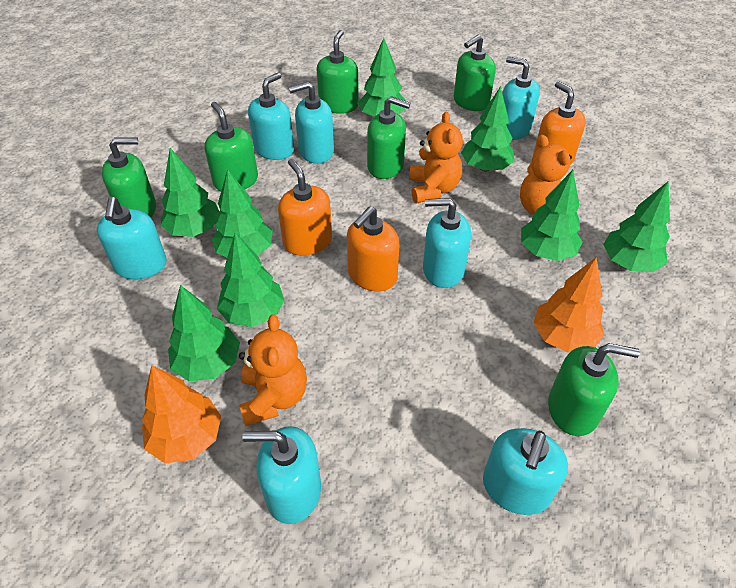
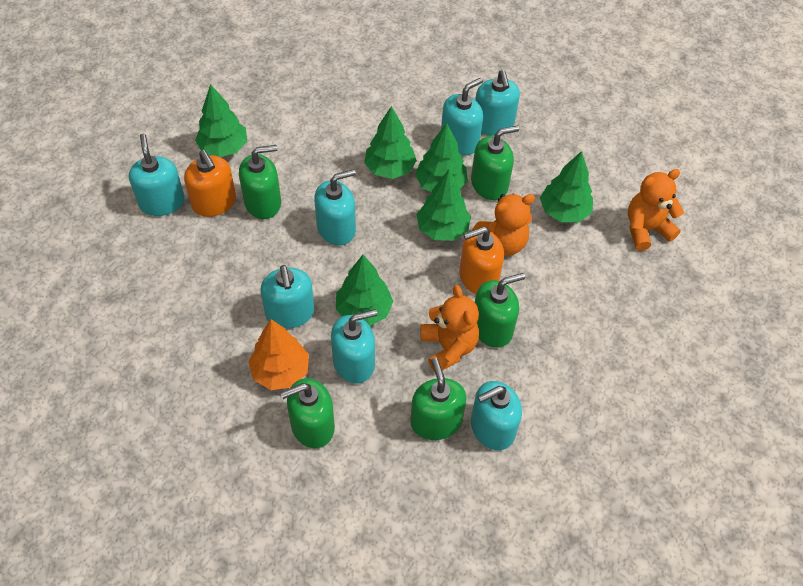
green soap dispenser: [102,137,156,217] [204,102,258,191] [317,30,359,114] [367,96,410,179] [454,35,496,111] [548,343,640,436] = 6 -> [239,145,281,219] [280,378,335,448] [410,358,467,440] [471,125,519,200] [475,273,525,348] = 5
green tree: [161,148,219,237] [168,285,240,381] [212,169,273,257] [217,232,285,327] [358,38,406,117] [461,86,514,172] [521,170,582,261] [603,181,670,272] = 8 -> [195,84,247,157] [336,255,393,326] [364,106,417,179] [415,123,468,192] [417,170,471,241] [540,151,593,222] = 6
orange soap dispenser: [278,159,332,256] [347,206,399,292] [533,81,586,165] = 3 -> [184,150,236,217] [459,227,504,294] = 2
orange tree: [142,365,221,463] [534,257,604,353] = 2 -> [248,319,309,390] = 1

